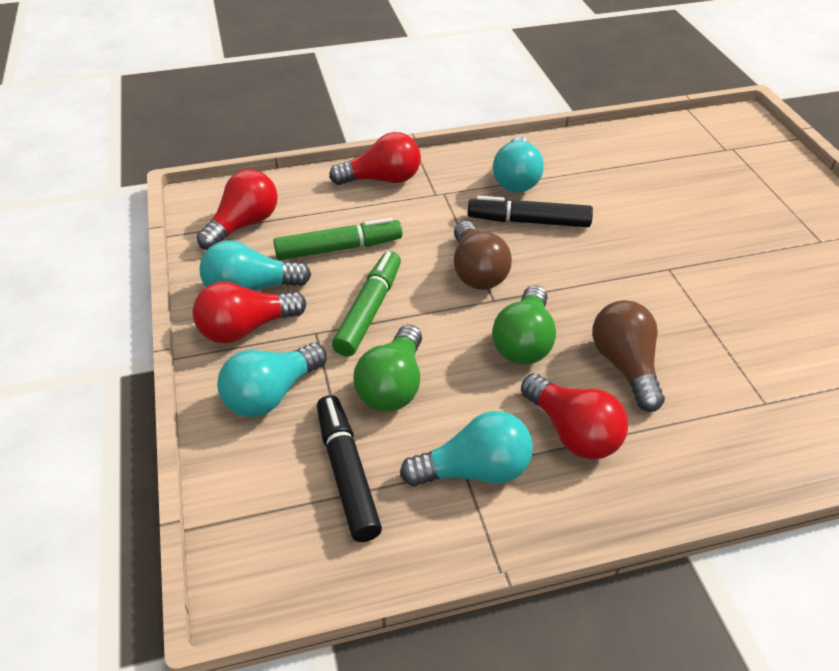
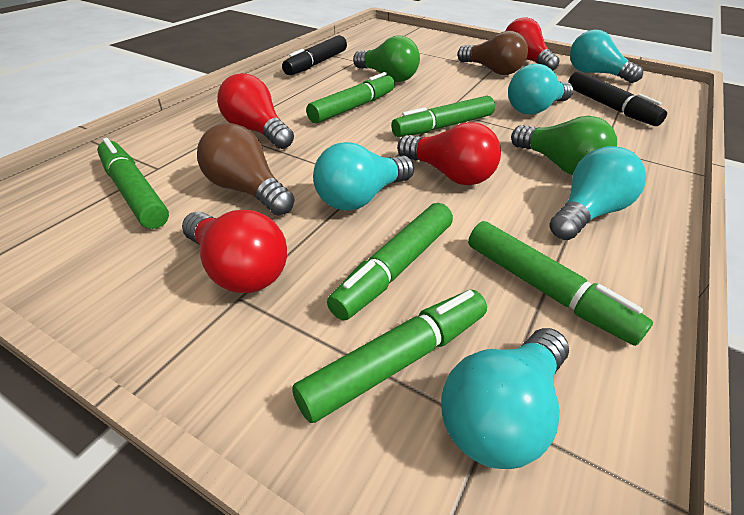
green marker: [273,218,402,260] [332,251,401,357] = 2 -> [97,138,169,229] [292,290,487,423] [306,72,395,123] [327,203,453,320] [391,96,495,137] [468,221,653,346] = 6
turquoise light bulb: [199,240,311,291] [217,343,327,417] [400,411,533,486] [493,136,544,192] = 4 -> [313,142,414,211] [441,328,569,469] [508,64,573,115] [550,146,646,240] [570,30,643,83] = 5

